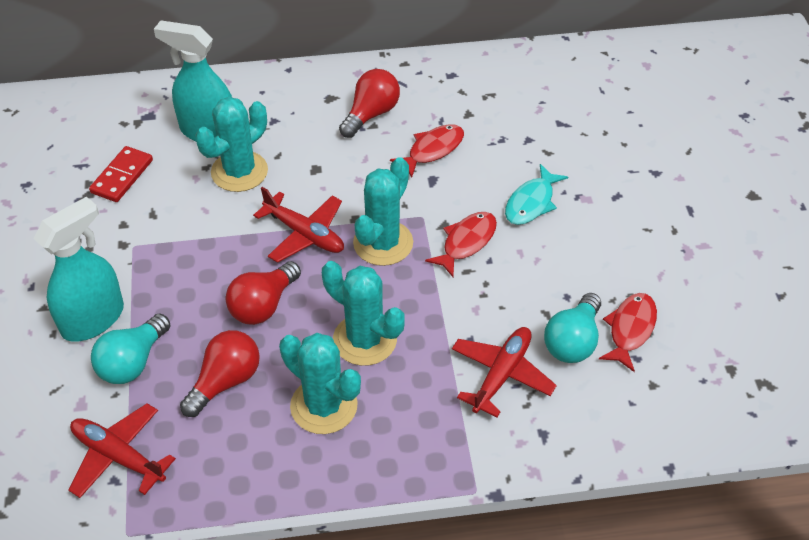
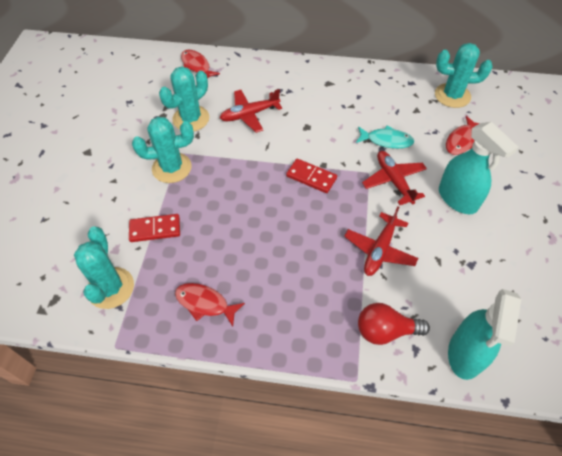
red domino: [89,146,153,202] = 1 -> [129,214,180,242] [286,159,337,193] = 2
red light bulb: [180,330,260,417] [226,261,301,325] [339,69,400,138] = 3 -> [358,303,430,345] = 1
turquoise light bulb: [91,314,171,384] [544,293,601,363] = 2 -> none = 0

